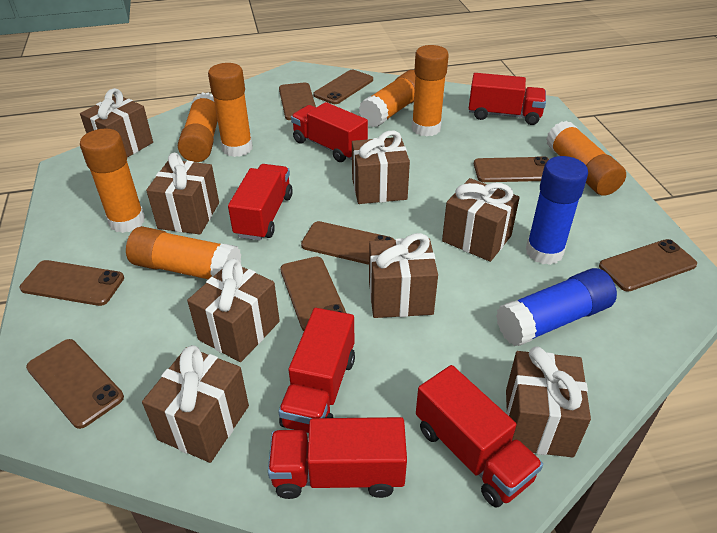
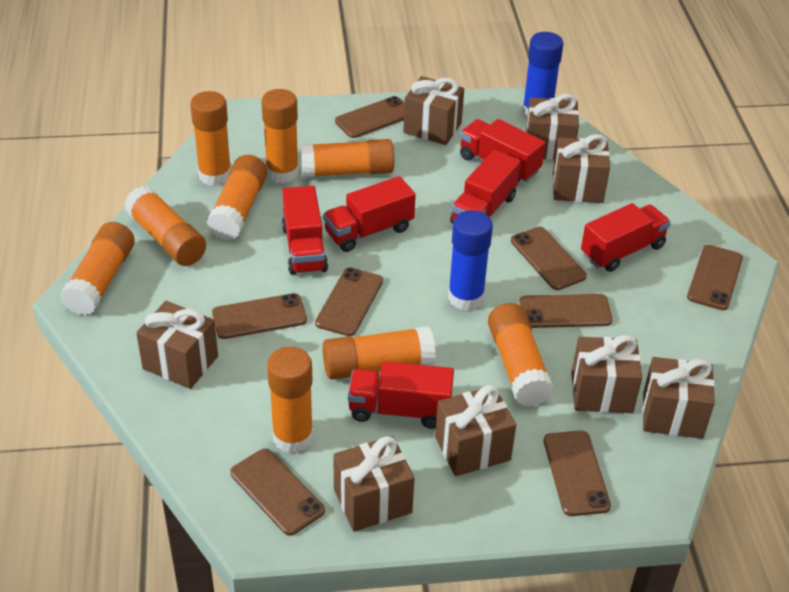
orange glue stick: [80,129,145,233] [126,226,241,279] [178,92,218,162] [208,63,253,157] [359,70,415,127] [412,45,449,136] [546,121,626,196] = 7 -> [60,222,135,315] [124,186,206,266] [190,91,231,186] [207,155,267,240] [261,89,299,183] [267,347,313,453] [300,139,394,178] [322,326,436,379] [488,303,554,406] = 9

